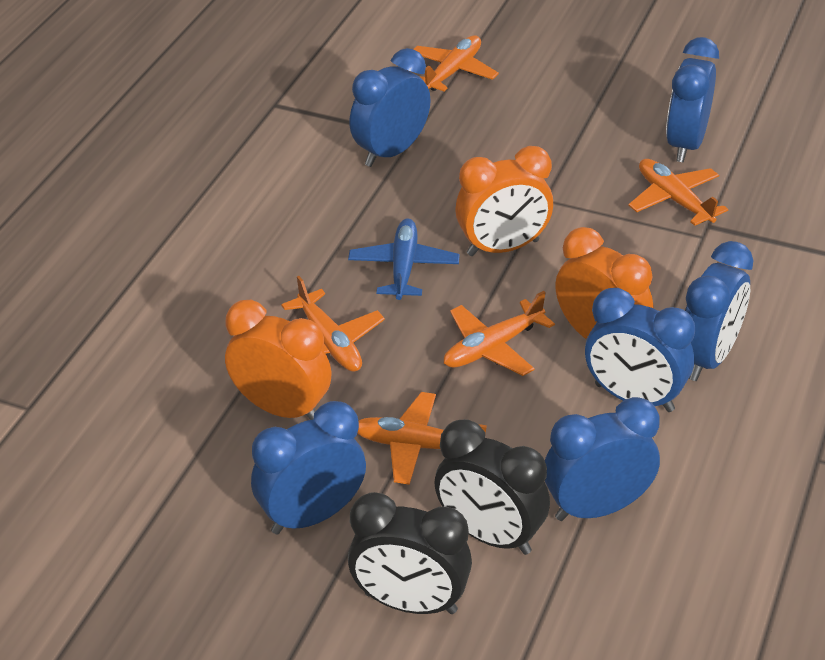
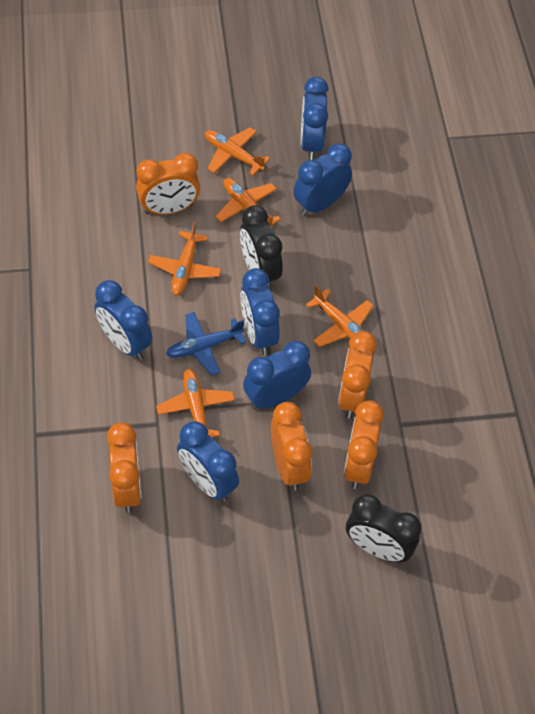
orange clock: [225,300,332,420] [455,146,553,256] [555,227,653,339] = 3 -> [107,422,141,513] [136,153,200,215] [271,402,312,491] [338,331,377,419] [344,400,384,489] = 5

